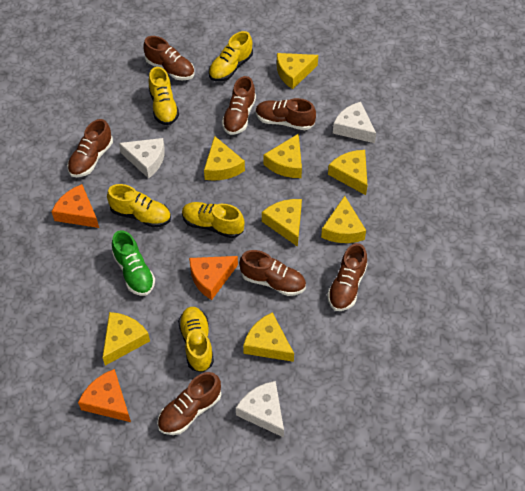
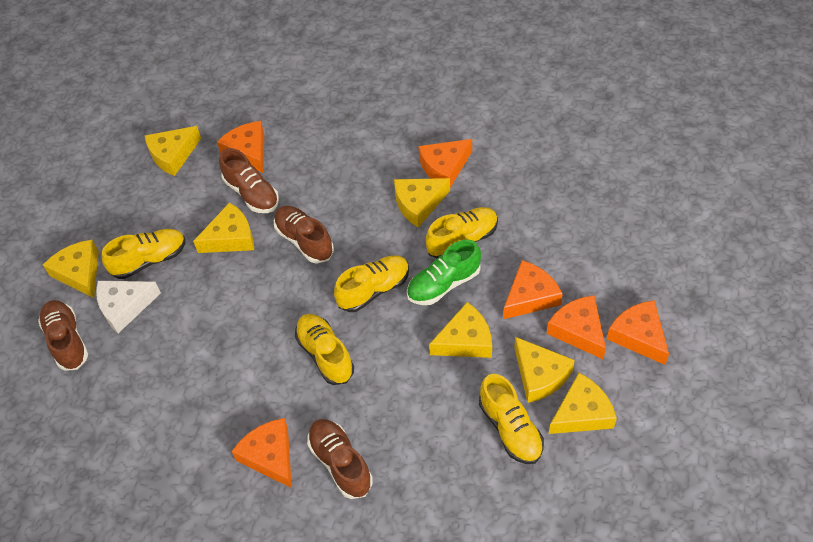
brown shoe: [67,119,113,177] [144,36,195,80] [157,372,221,435] [222,76,256,135] [239,250,306,296] [256,98,316,130] [327,243,368,311] = 7 -> [38,300,88,371] [219,148,279,213] [274,206,334,264] [307,419,373,499] = 4
orange cheese: [51,184,99,228] [78,369,131,422] [189,256,238,300] = 3 -> [217,121,264,173] [231,418,292,488] [418,139,472,187] [503,260,563,319] [547,295,606,359] [607,300,669,365] = 6
white cheese: [119,138,165,179] [236,381,284,437] [333,102,376,143] = 3 -> [96,281,161,333] = 1
yellow cheese: [102,312,150,365] [204,136,245,181] [243,312,294,362] [262,199,302,247] [264,133,302,178] [277,53,318,89] [321,196,366,243] [328,150,368,195] = 8 -> [43,240,99,298] [145,126,201,176] [193,202,254,253] [394,178,450,228] [429,302,492,358] [514,337,575,403] [549,373,617,434] = 7

